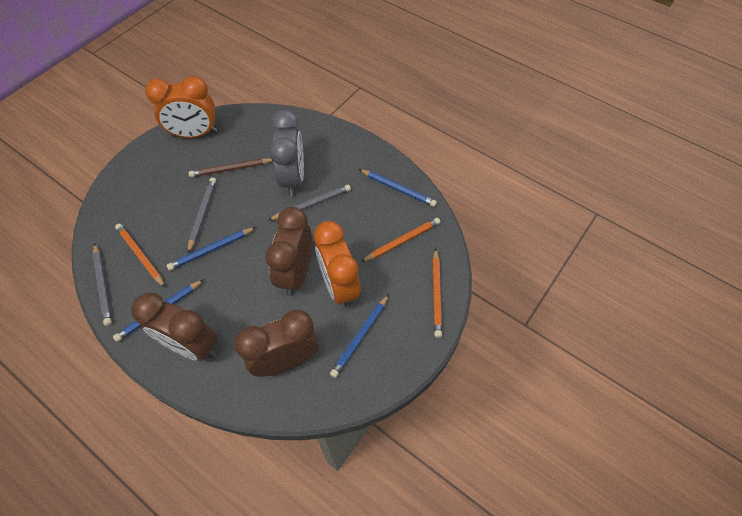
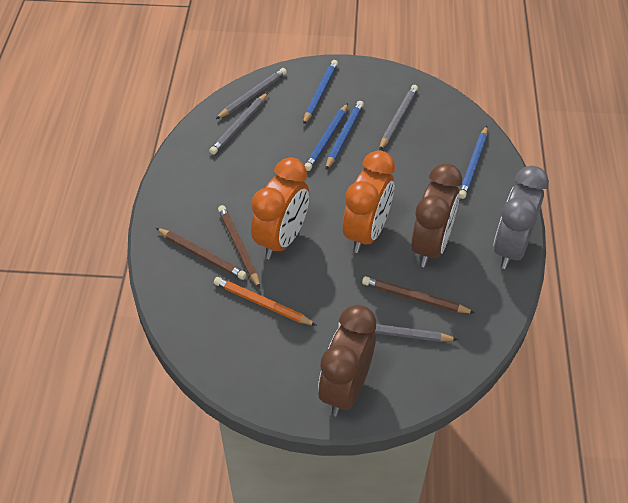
brown clock: [131,293,217,361] [235,310,319,377] [266,207,312,296] = 3 -> [318,305,376,416] [411,163,462,267] = 2
brown pencil: [189,158,273,177] = 1 -> [156,228,247,280] [218,205,260,288] [362,276,475,313] = 3
grey pencil: [93,244,112,326] [188,177,216,253] [268,185,351,221] = 3 -> [209,92,268,155] [216,68,287,119] [338,322,458,342] [379,85,418,151] = 4
orange pencil: [115,224,165,288] [361,218,440,262] [433,248,442,338] = 3 -> [214,277,317,326] = 1

